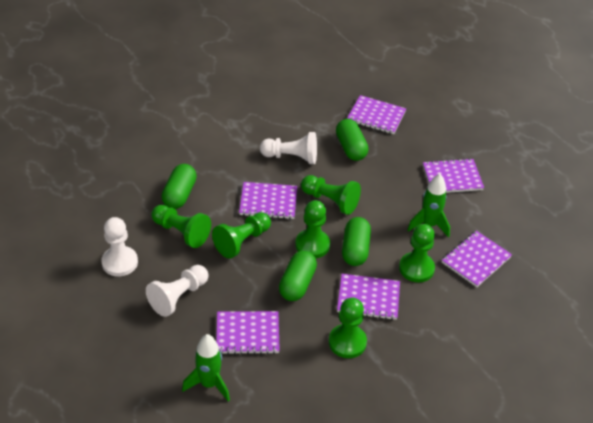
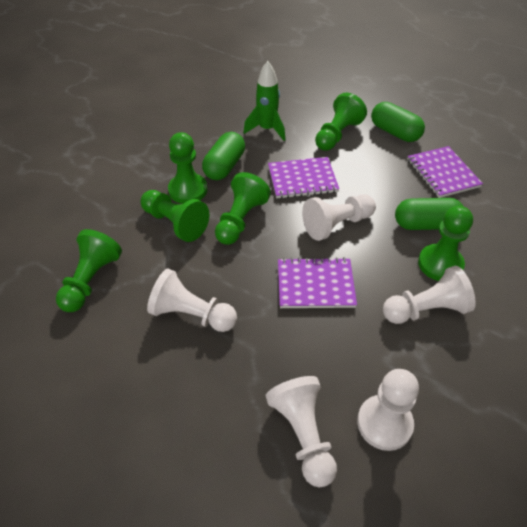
green capsule: [161,164,197,209] [279,251,317,301] [336,119,369,161] [342,217,371,266] = 4 -> [202,132,245,180] [371,102,425,142] [395,198,463,230] = 3
green rocket: [182,334,230,401] [407,174,450,238] = 2 -> [243,61,285,141] = 1
purple notebook: [216,311,280,354] [239,182,297,219] [337,274,400,320] [347,95,406,134] [423,158,484,193] [442,231,512,287] = 6 -> [268,157,339,199] [278,257,357,308] [407,146,483,198] = 3
white pawn: [101,217,138,276] [146,265,209,317] [260,132,317,164] = 3 -> [147,269,237,332] [266,376,337,488] [302,194,376,241] [357,369,419,451] [383,266,476,324] = 5

